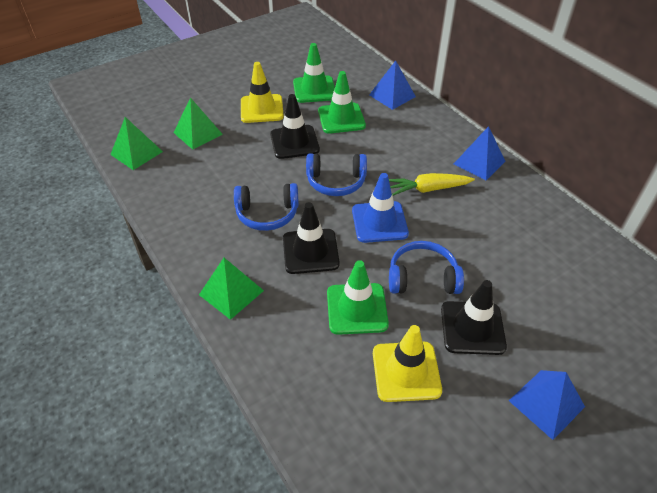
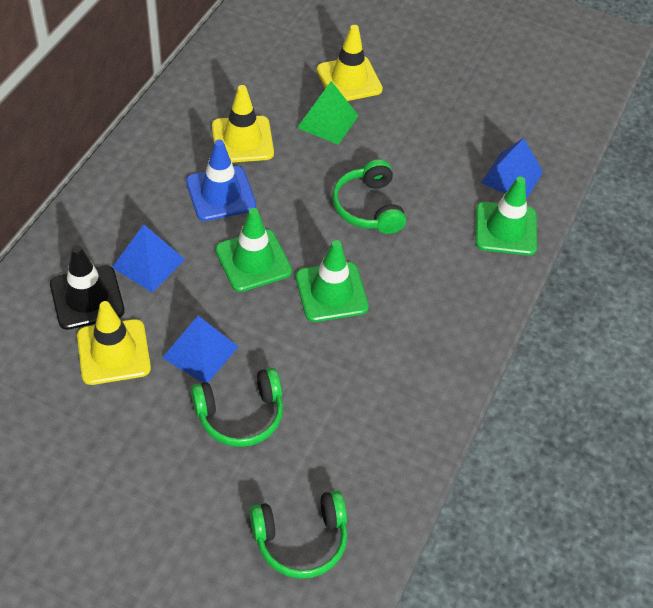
black traffic cone: [270,94,320,159] [283,202,340,274] [441,280,507,355] = 3 -> [50,245,125,330] = 1
blue headphones: [234,183,299,231] [306,153,367,196] [389,241,464,294] = 3 -> none = 0
green headphones: none = 0 -> [191,368,283,447] [249,490,348,579] [332,159,406,234] = 3
green pyramid: [110,117,163,170] [173,97,223,150] [199,258,264,320] = 3 -> [297,81,359,145] = 1
yellow carrot: [389,173,475,196] = 1 -> none = 0
yellow traffic cone: [241,62,284,123] [373,325,442,402] = 2 -> [77,301,151,385] [212,85,274,163] [317,25,383,101] = 3

